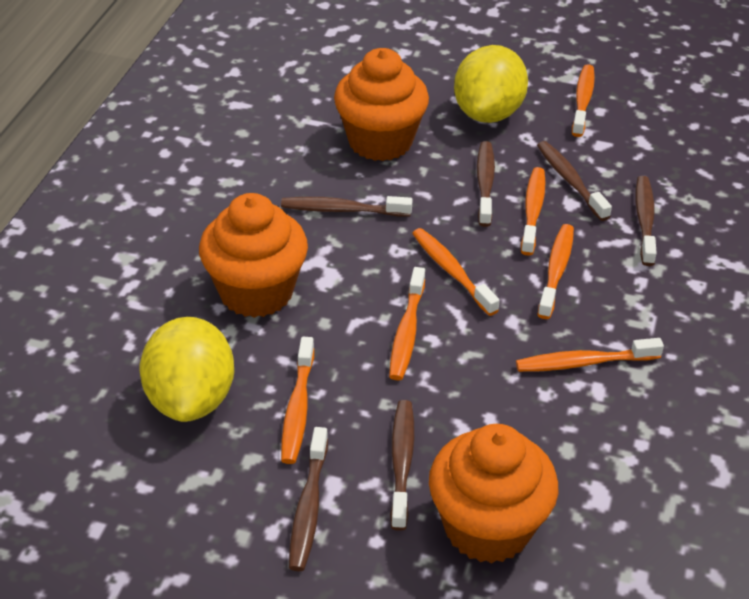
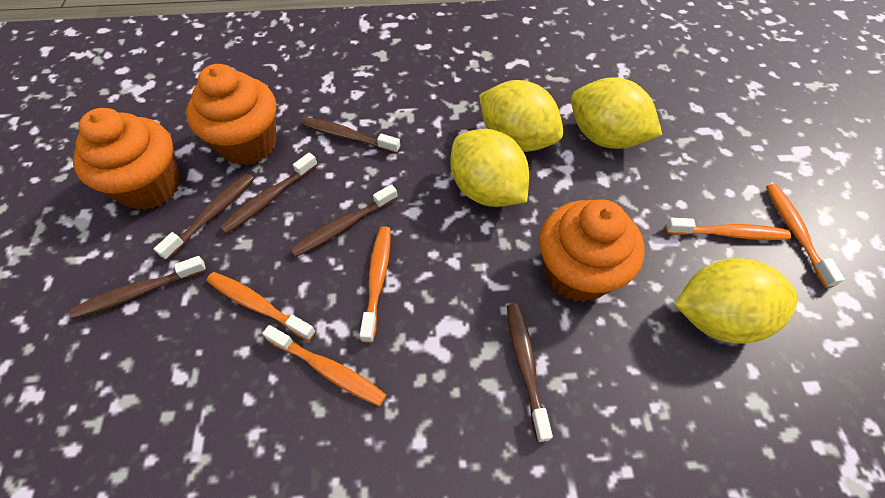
orange toothbrush: [281,337,314,464] [389,267,425,380] [412,228,500,316] [516,338,664,372] [521,167,546,256] [538,224,574,319] [572,64,595,137] = 7 -> [207,272,316,341] [262,325,386,407] [360,226,391,343] [665,218,791,240] [766,184,845,288] = 5
yellow lemon: [139,317,234,422] [454,45,528,123] = 2 -> [450,129,529,207] [479,80,563,152] [571,77,662,149] [675,258,798,344] = 4

